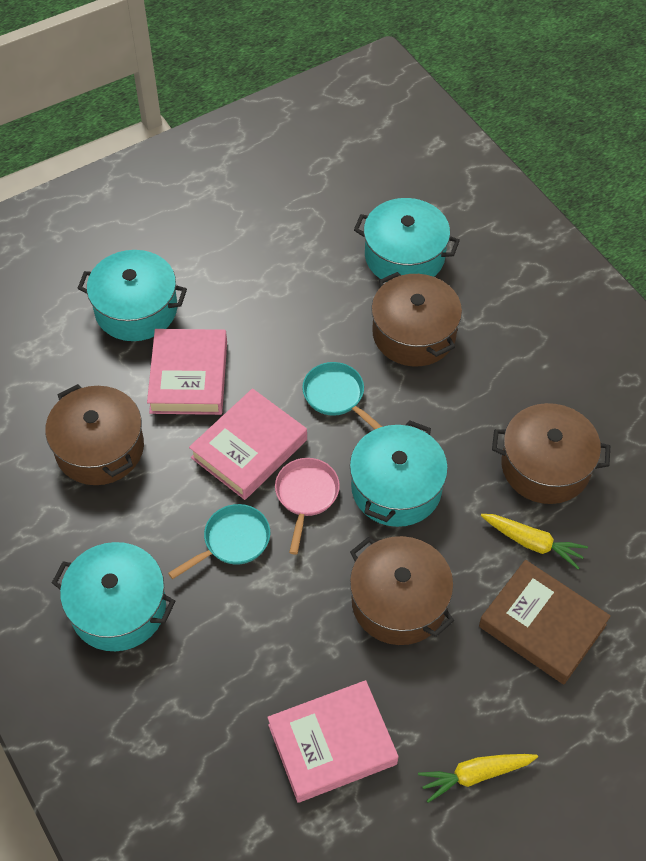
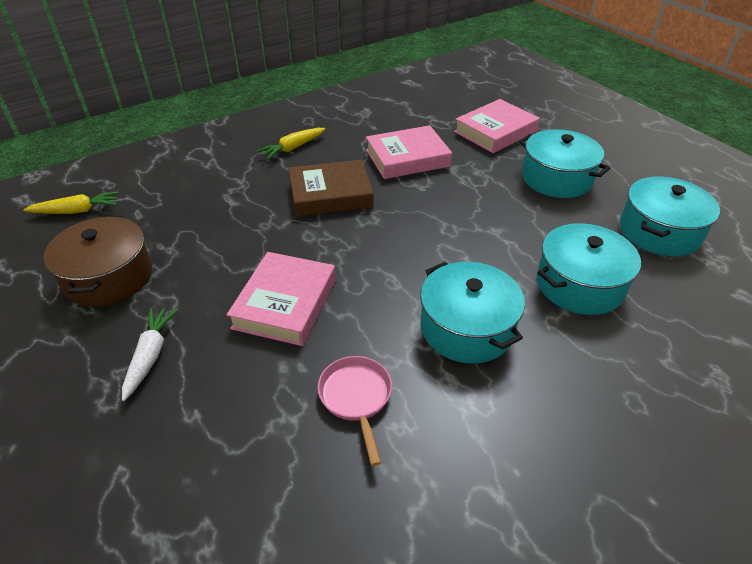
brown pot: [45,384,144,485] [350,536,454,645] [371,272,462,366] [492,403,610,504] = 4 -> [44,216,152,307] = 1
turquoise pan: [168,504,270,579] [302,362,382,429] = 2 -> none = 0
white carrot: none = 0 -> [122,308,177,401] = 1

